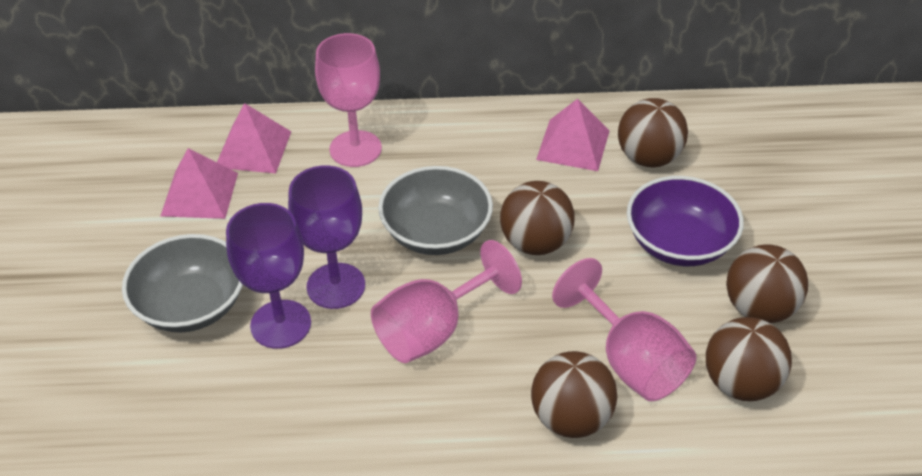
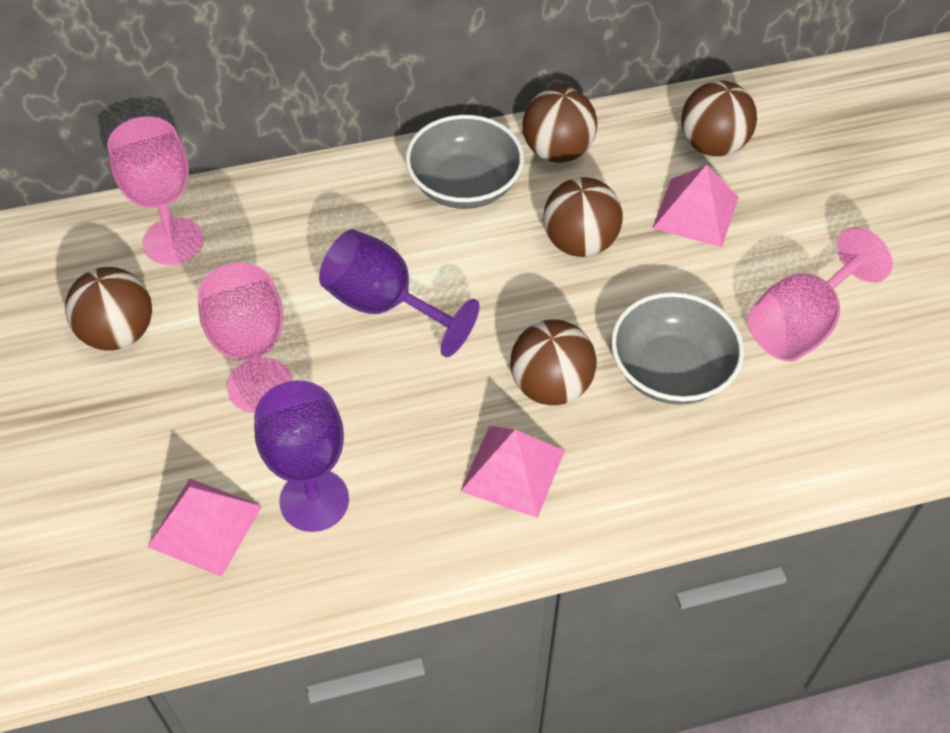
purple bowl: [627,176,744,266] = 1 -> none = 0

